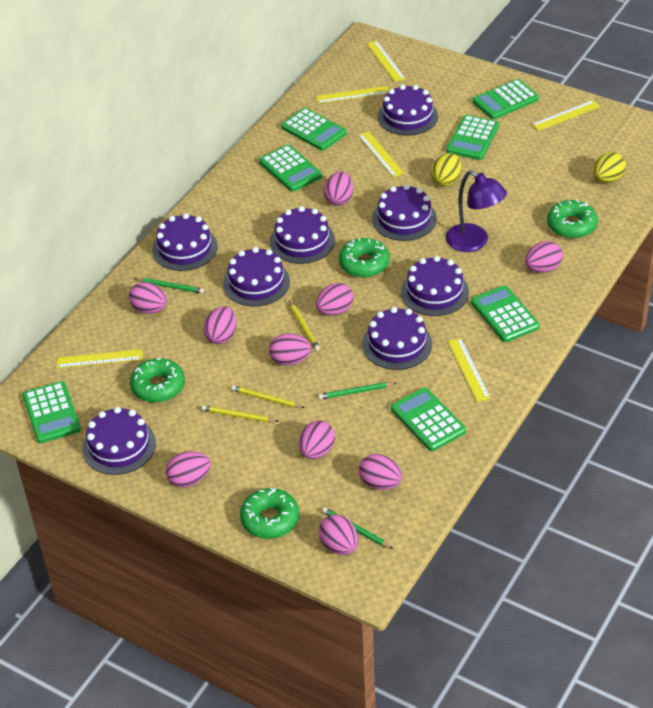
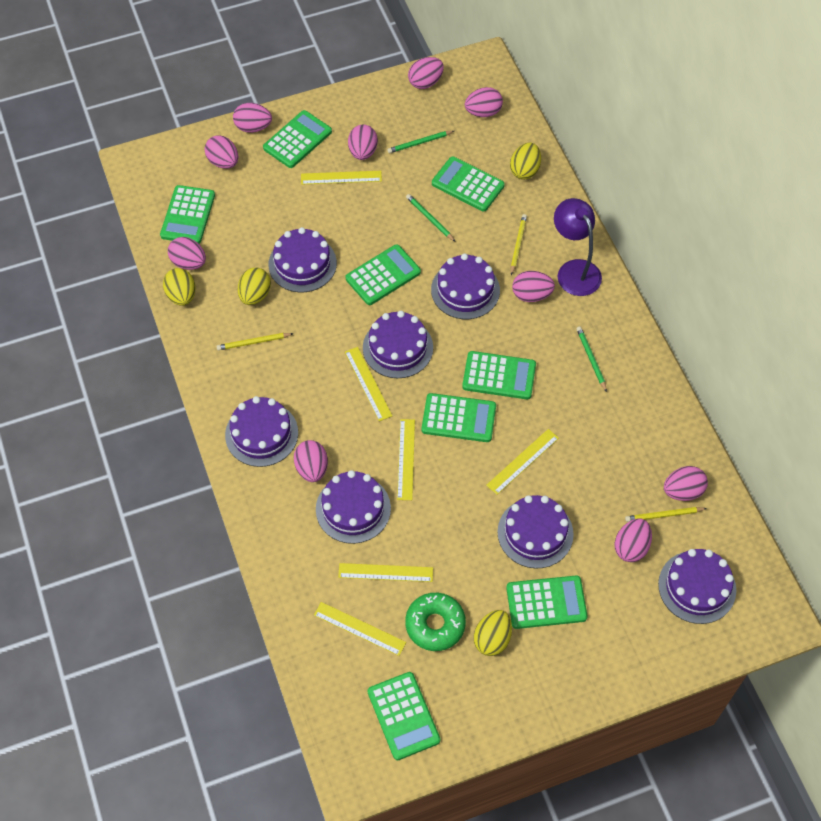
green calculator: [23,381,81,443] [259,145,322,192] [281,108,347,151] [391,388,466,451] [446,115,499,160] [471,285,540,342] [473,79,539,119] = 7 -> [160,185,215,244] [263,110,332,168] [346,244,421,305] [368,672,440,760] [422,393,496,442] [432,156,505,211] [462,351,536,399] [506,576,588,629] = 8
green donut: [130,358,185,403] [240,488,299,539] [339,238,390,278] [547,200,598,239] = 4 -> [405,593,466,651] = 1
purple cake: [82,407,156,475] [152,213,218,271] [223,247,290,307] [270,206,335,264] [362,307,432,370] [372,184,437,241] [378,85,438,136] [401,256,469,316] = 8 -> [225,396,298,467] [268,227,337,292] [316,470,391,544] [363,311,433,378] [431,253,500,319] [497,495,574,568] [658,549,736,624] = 7
yellow egg: [431,153,461,186] [593,152,626,183] = 2 -> [163,268,195,306] [238,268,271,305] [474,610,512,656] [510,143,541,180] = 4

